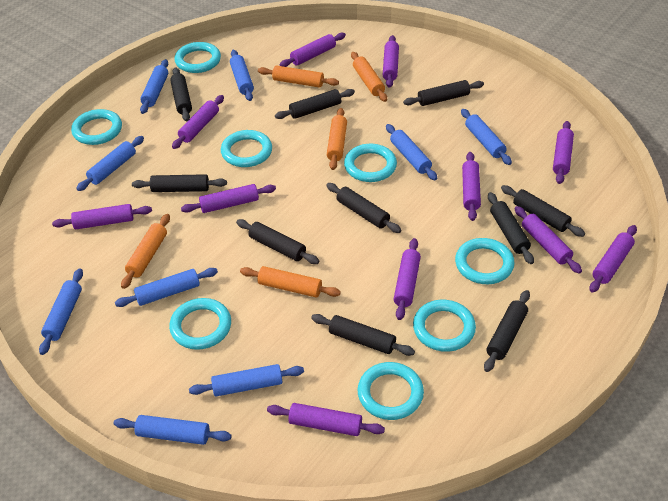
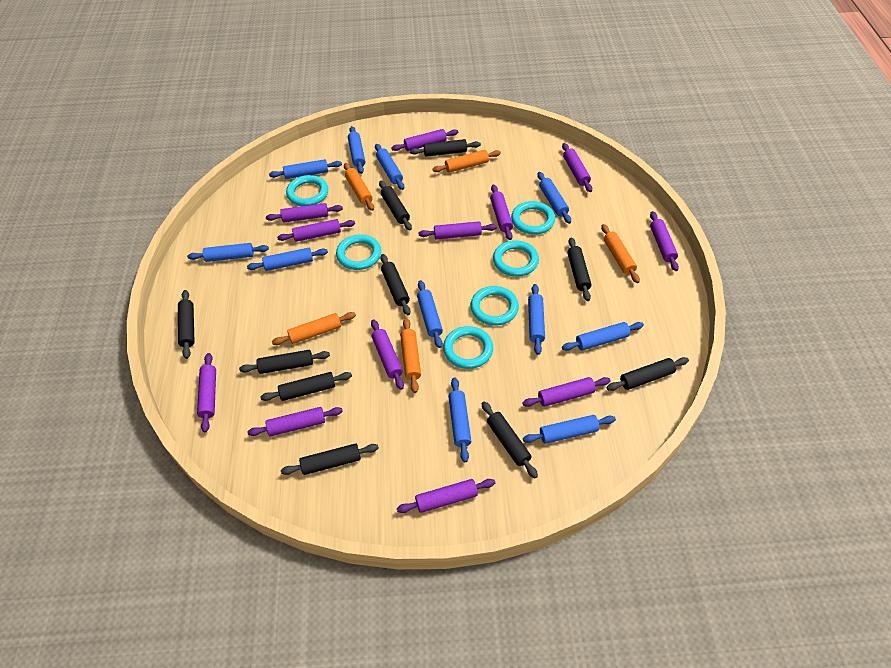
blue rolling pin: [39,268,83,355] [76,136,144,191] [113,415,231,445] [115,268,218,307] [140,59,168,114] [189,364,304,396] [230,50,254,101] [386,124,437,180] [461,109,512,165] = 9 -> [187,243,269,262] [247,248,328,271] [269,159,342,179] [348,126,365,174] [375,144,405,190] [417,280,443,348] [448,378,471,462] [523,415,616,444] [528,284,545,355] [537,172,571,224] [562,322,644,351] = 11
purple rolling pin: [52,204,152,229] [172,95,224,149] [181,184,276,213] [267,403,385,436] [279,33,346,67] [383,35,399,88] [393,238,421,320] [462,152,481,221] [514,206,582,274] [553,121,574,184] [589,225,637,293] = 11 -> [197,353,216,432] [247,407,343,436] [266,203,343,222] [277,219,355,242] [371,319,404,390] [391,129,458,151] [397,479,495,513] [419,221,497,240] [490,185,513,240] [522,377,611,407] [562,143,592,192] [650,211,679,271] = 12
turquoise ring: [71,109,122,145] [169,298,231,350] [174,42,221,73] [221,130,272,167] [344,144,397,182] [358,362,424,420] [413,300,476,352] [455,238,514,284] = 8 -> [286,175,328,206] [336,235,381,270] [443,326,493,369] [470,286,519,326] [493,240,539,277] [511,201,555,235] = 6

